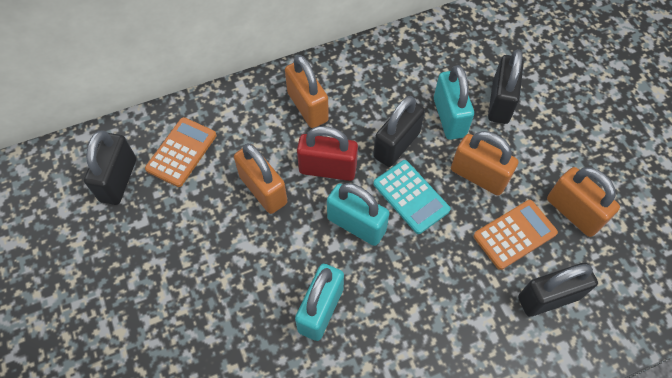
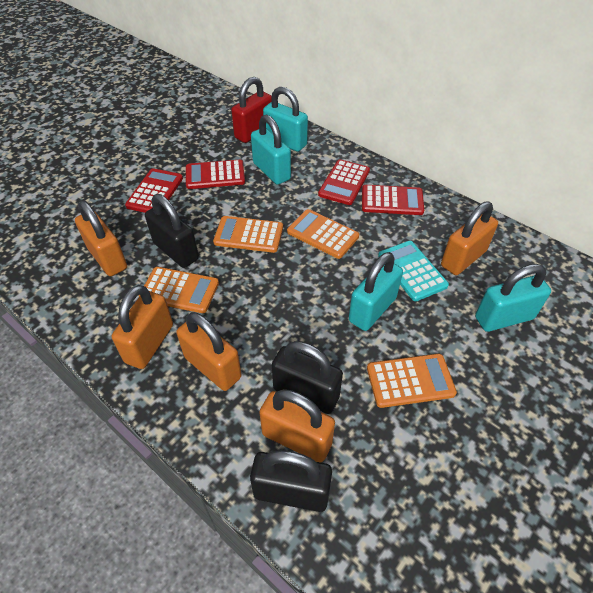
black padlock: [84,131,136,205] [373,96,425,167] [488,49,524,124] [518,263,598,317] = 4 -> [145,194,199,268] [250,450,332,512] [272,341,343,414] = 3
orange calculator: [145,117,216,187] [473,200,558,270] = 2 -> [139,267,219,313] [213,216,283,253] [287,209,359,259] [367,354,457,408] = 4
orange padlock: [234,143,287,214] [285,55,329,128] [451,131,519,196] [547,167,620,237] = 4 -> [75,201,127,276] [112,285,173,369] [176,312,242,391] [259,389,335,463] [441,202,498,275] = 5
red calculator: none = 0 -> [125,168,183,213] [186,160,245,189] [318,159,370,205] [362,185,424,215] = 4
turquoise padlock: [295,264,344,341] [327,183,390,246] [434,65,474,140] = 3 -> [251,114,291,185] [263,87,308,152] [349,252,403,331] [475,264,551,332] = 4

